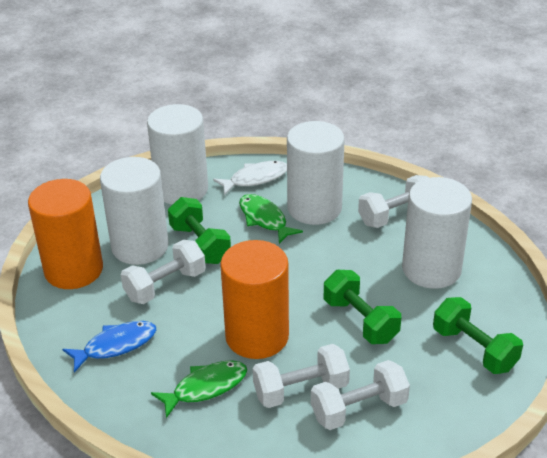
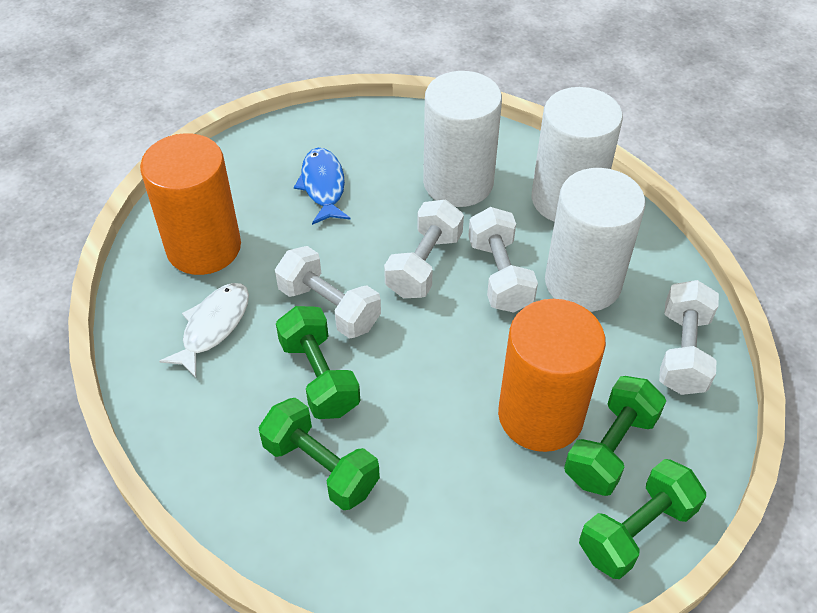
green dumbbell: [168,197,231,264] [324,270,401,344] [433,297,523,374] = 3 -> [258,398,380,510] [276,306,360,419] [564,376,666,496] [579,459,706,579] = 4
green fish: [151,360,247,418] [239,194,303,244] = 2 -> none = 0
white cylinder: [100,157,168,265] [147,104,208,205] [287,121,345,225] [402,177,472,289] = 4 -> [423,71,502,207] [531,87,623,222] [545,168,646,312] = 3

